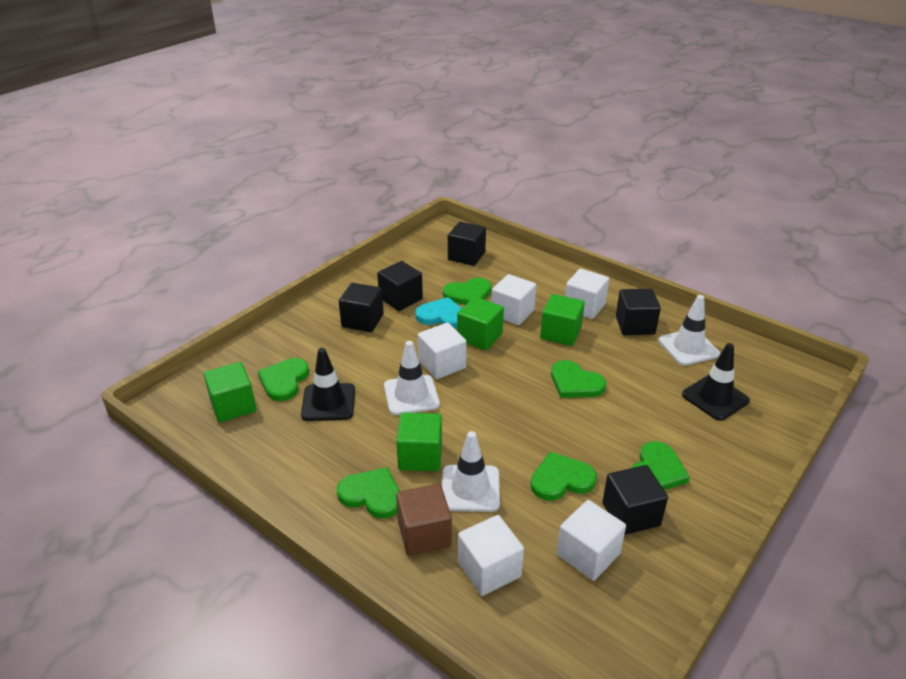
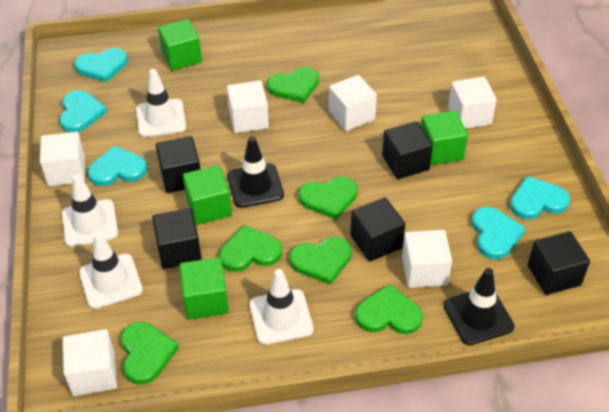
brown cube: [396,484,452,556] = 1 -> none = 0
turquoise heart: [415,297,462,329] = 1 -> [59,90,107,132] [74,48,128,82] [87,145,147,186] [471,207,526,259] [510,176,570,219] = 5
white cube: [418,323,467,379] [458,515,524,596] [491,274,536,325] [557,500,626,581] [565,269,609,319] = 5 -> [40,132,85,186] [62,329,117,396] [227,80,269,133] [329,75,377,131] [402,230,452,288] [448,77,497,129] = 6
white traffic cone: [384,341,440,415] [442,431,500,512] [658,295,720,366] = 3 -> [62,174,118,247] [79,233,143,309] [136,69,186,137] [249,269,313,345] = 4

